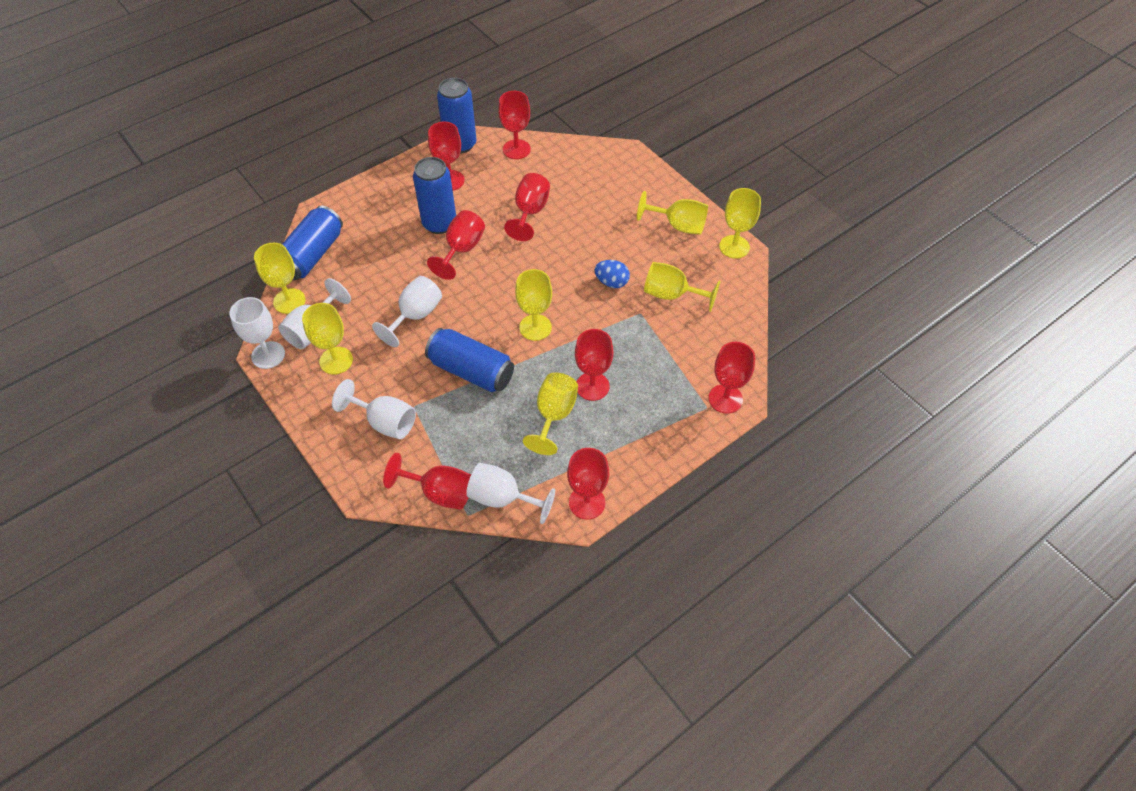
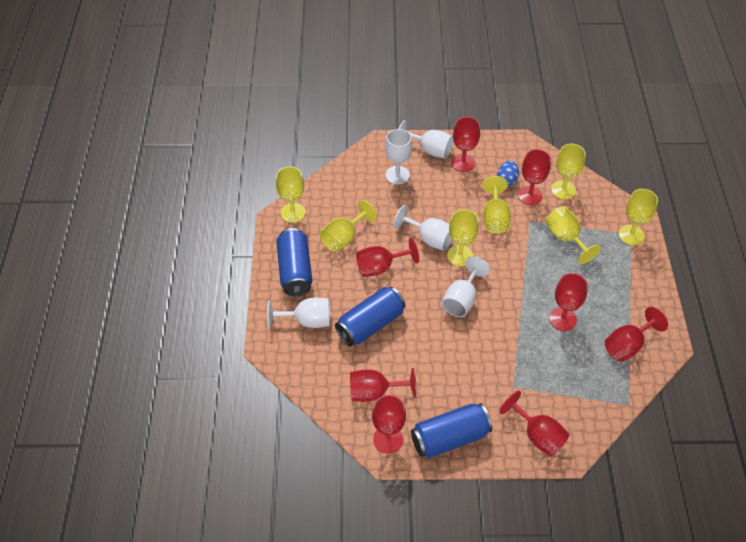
blue can: [282,206,343,280] [413,157,456,234] [425,328,514,392] [437,78,477,153] = 4 -> [276,228,312,296] [335,287,405,346] [411,403,492,458] = 3

